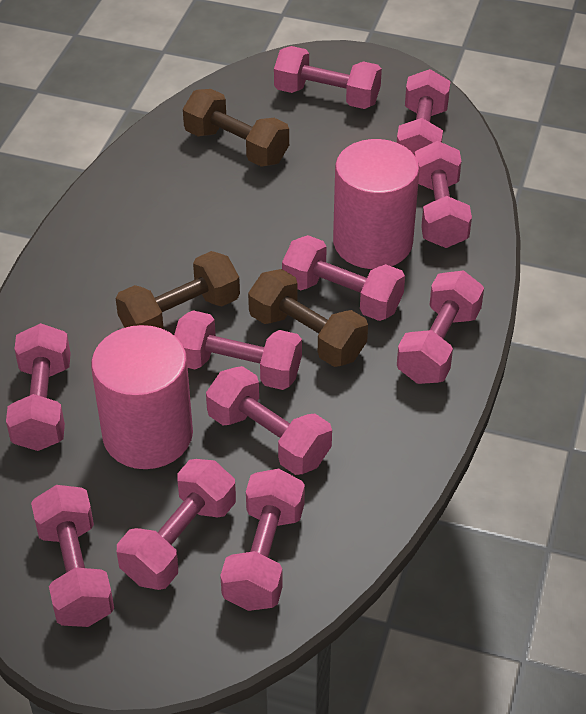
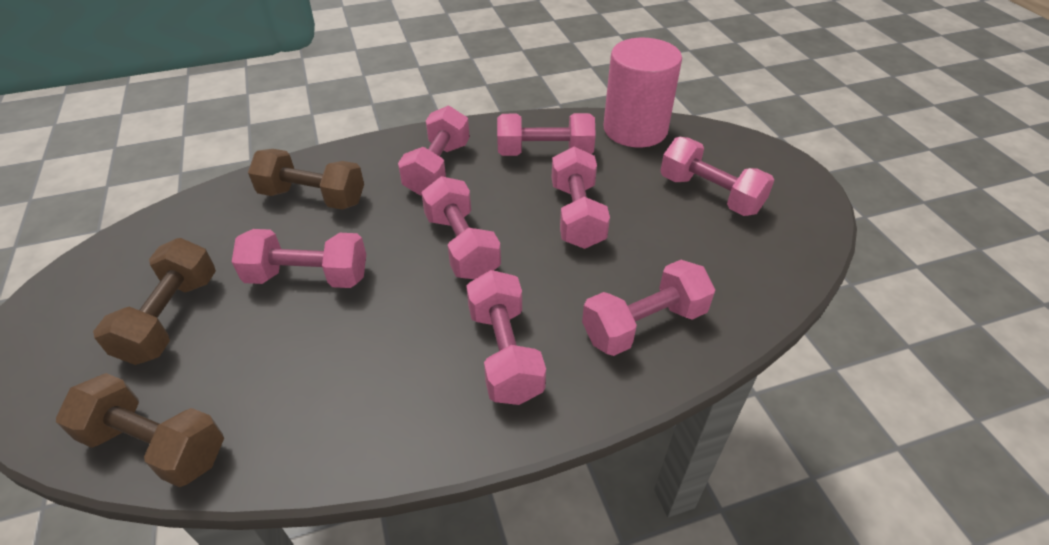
pink cylinder: [91,325,193,469] [333,139,419,269] = 2 -> [603,38,682,147] = 1
pink dumbbell: [6,323,71,451] [31,485,114,627] [117,459,236,590] [174,310,302,390] [206,366,332,475] [220,469,305,611] [274,46,382,109] [282,235,405,321] [397,69,451,154] [397,270,484,384] [414,141,472,248] = 11 -> [232,229,366,288] [398,106,470,196] [421,176,501,279] [466,270,546,405] [497,113,596,156] [552,147,610,249] [582,260,715,356] [660,137,774,216] = 8

